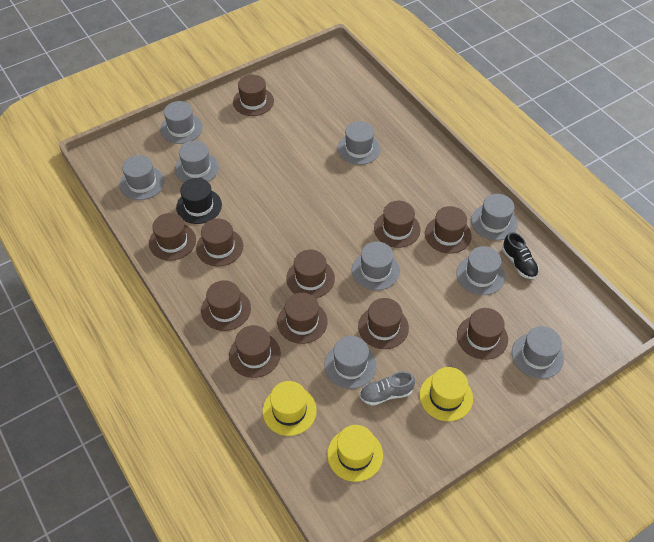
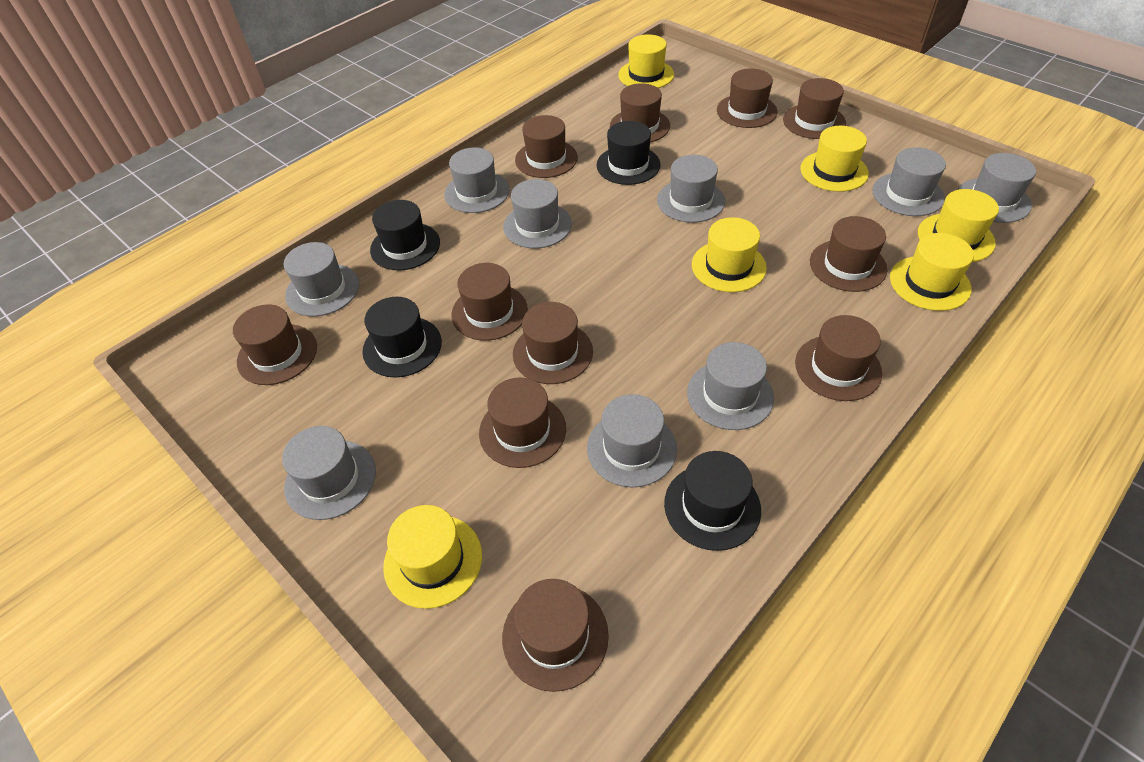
black hat: [176,178,222,224] = 1 -> [362,297,442,378] [370,200,440,270] [597,121,661,185] [664,451,761,551] = 4
black shoe: [502,232,539,279] = 1 -> none = 0
grey shoe: [360,371,415,406] = 1 -> none = 0
yellow hat: [263,381,317,436] [327,425,383,482] [419,367,473,421] = 3 -> [383,505,482,609] [618,34,674,88] [692,217,767,292] [800,126,869,192] [890,233,974,311] [918,189,999,262] = 6

